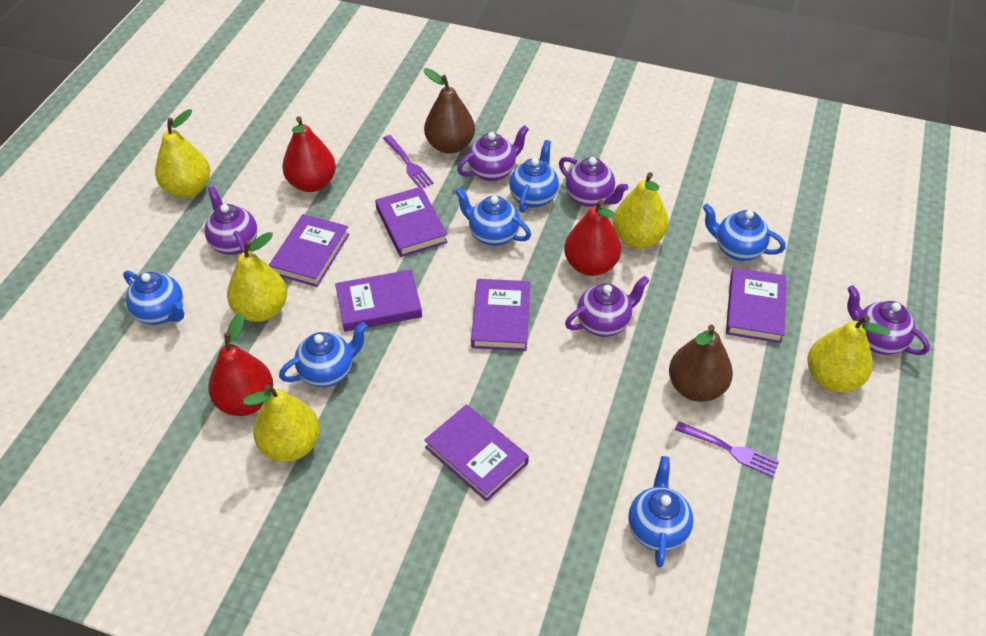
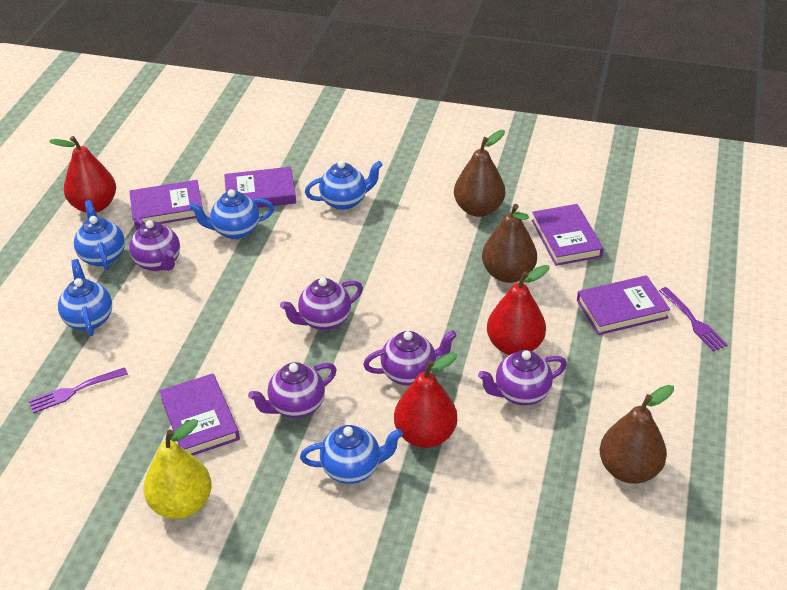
blue teapot: [123,270,184,325] [279,322,368,387] [455,187,531,246] [509,140,559,213] [628,456,693,568] [703,204,786,261] = 6 -> [58,259,112,336] [74,200,125,270] [189,189,274,240] [300,425,403,484] [305,161,383,210] = 5
brown pear: [424,68,475,154] [669,325,733,402] = 2 -> [454,130,505,217] [482,204,537,283] [600,385,674,484] = 3
purple book: [269,214,349,287] [335,270,422,332] [375,186,448,257] [424,404,529,502] [471,279,530,351] [726,267,787,343] = 6 -> [129,180,203,228] [159,373,240,455] [224,167,296,208] [532,204,603,266] [577,275,670,335] = 5
yellow pear: [155,109,210,198] [227,232,287,322] [243,384,320,462] [613,172,669,249] [807,315,890,392] = 5 -> [144,419,212,519] = 1

